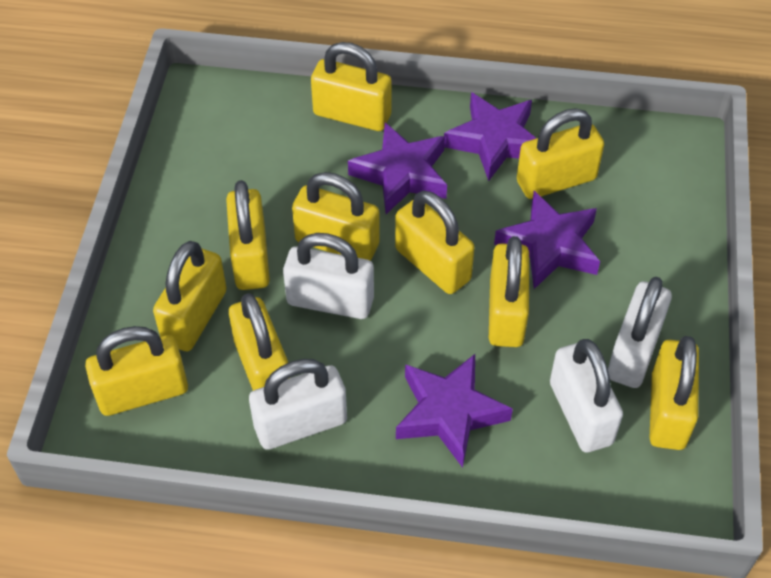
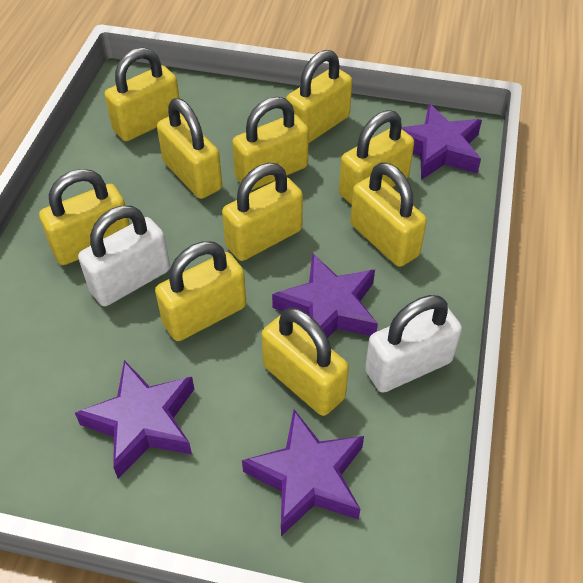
white padlock: [249,359,347,450] [283,233,374,319] [550,339,623,453] [608,277,672,388] = 4 -> [78,206,170,306] [365,295,462,393] = 2

